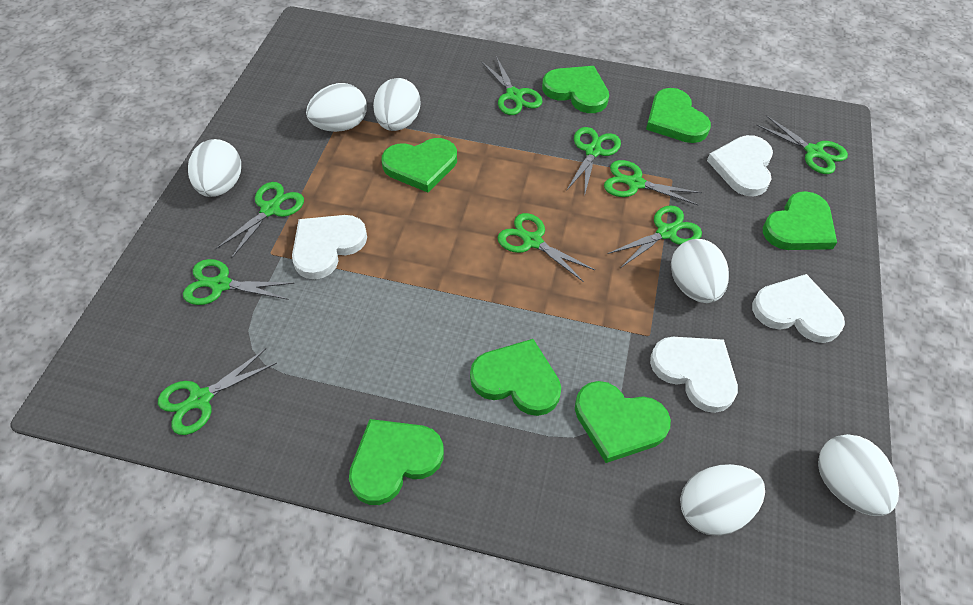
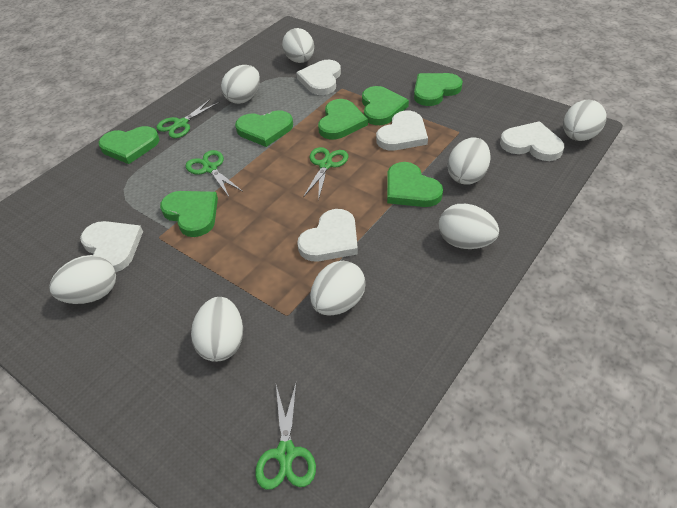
green scissors: [158,349,277,435] [183,259,295,305] [216,182,304,258] [481,56,543,115] [497,213,595,282] [566,127,621,197] [604,160,702,206] [608,205,702,268] [756,115,848,174] = 9 -> [156,99,220,138] [186,150,243,197] [255,384,316,490] [303,147,348,201] = 4
white egg: [188,139,241,197] [306,83,367,132] [373,78,420,131] [671,239,729,303] [680,464,765,536] [818,434,899,516] = 6 -> [49,255,116,304] [191,297,243,362] [221,65,260,104] [282,28,314,63] [310,261,366,316] [439,204,499,249] [447,137,491,185] [563,100,607,141] = 8
white heart: [292,215,367,279] [650,337,738,413] [707,135,773,196] [752,274,845,343] = 4 -> [80,221,143,272] [296,60,341,95] [297,209,358,261] [376,111,428,151] [500,121,564,161] = 5

